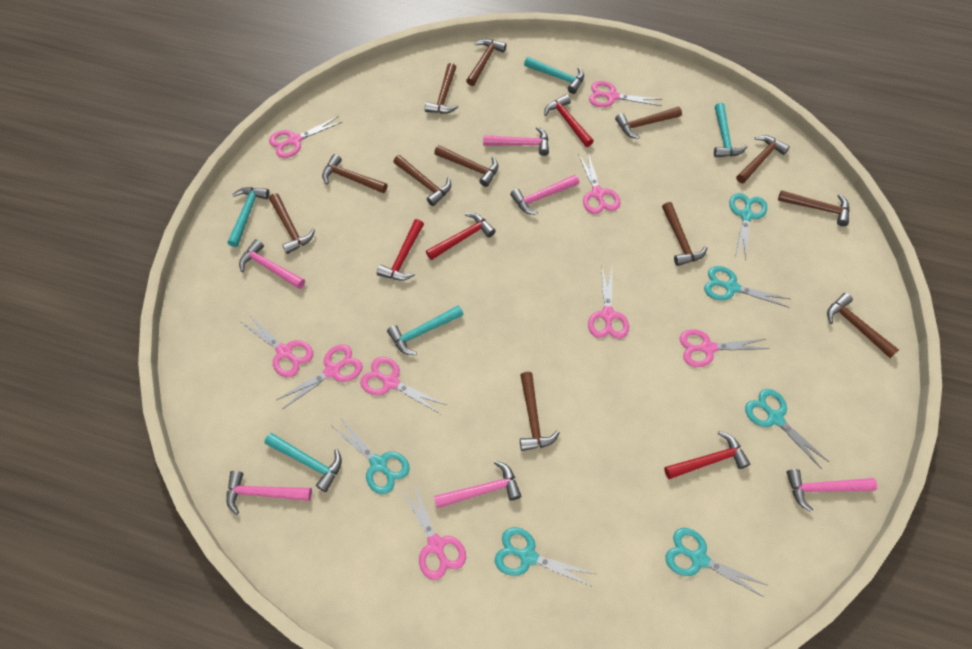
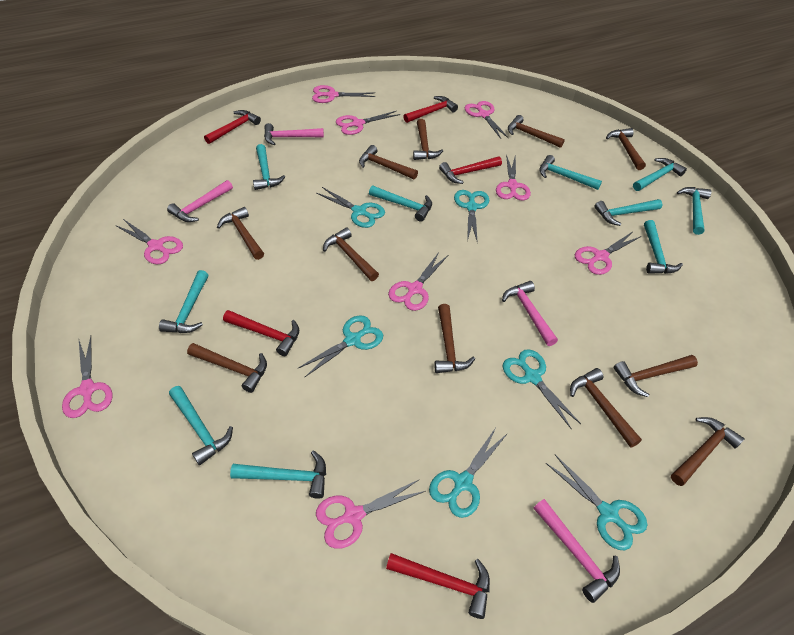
brown hammer: [269,193,315,254] [322,154,387,193] [393,155,451,206] [425,63,458,114] [434,145,498,187] [466,39,507,86] [520,372,560,451] [615,107,682,139] [662,202,707,266] [736,135,790,183] [778,190,850,226] [827,293,899,358] = 12 -> [187,343,267,393] [217,207,264,260] [323,228,379,281] [359,145,418,180] [413,119,443,160] [434,304,475,373] [508,115,565,148] [570,368,642,448] [606,128,646,170] [614,355,698,397] [671,417,744,486] = 11
pink hammer: [226,471,312,515] [239,239,305,289] [434,461,521,509] [483,127,549,156] [510,175,579,215] [786,469,877,512] = 6 -> [167,180,233,222] [264,123,324,145] [502,281,558,346] [534,499,620,603] = 4
red hammer: [377,219,424,281] [426,213,496,260] [544,94,594,147] [664,431,750,479] = 4 -> [204,110,261,144] [223,310,299,356] [386,553,490,619] [403,96,458,123] [439,156,502,184] = 5
turquoise hammer: [227,187,270,247] [264,433,342,492] [387,305,464,355] [524,57,584,94] [714,103,747,157] = 5 -> [159,270,208,333] [169,386,233,465] [230,451,326,499] [253,144,285,190] [369,186,432,222] [539,155,602,190] [594,199,663,226] [633,158,687,191] [644,220,683,274] [677,187,712,235] = 10

